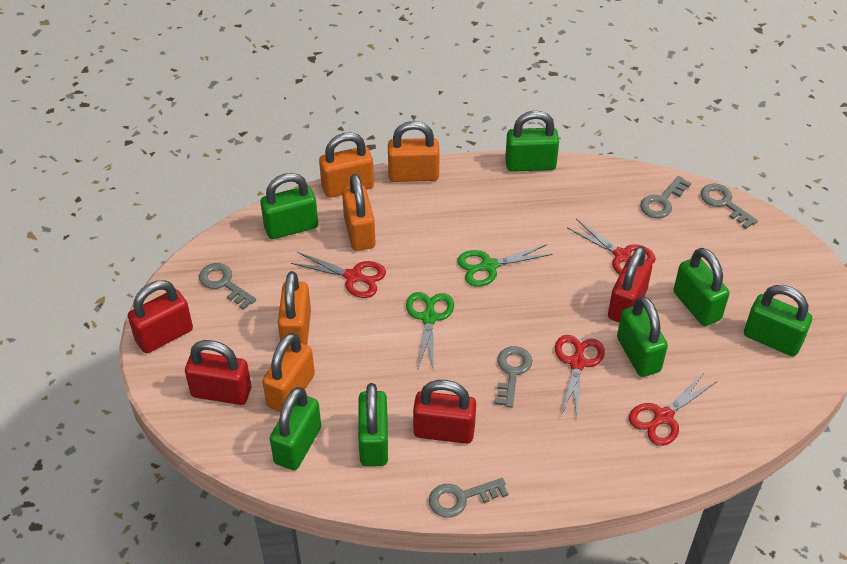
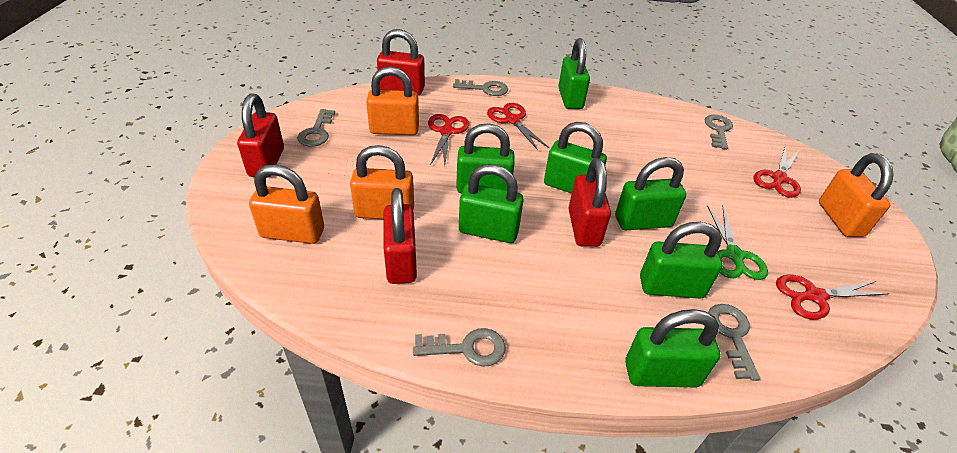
green scissors: [406,292,454,371] [457,244,553,287] = 2 -> [707,205,768,280] = 1
orange padlock: [262,333,315,413] [278,271,311,345] [319,132,374,198] [342,174,375,251] [388,121,440,182] = 5 -> [249,165,324,244] [350,145,414,219] [366,66,419,135] [819,153,894,237] = 4

